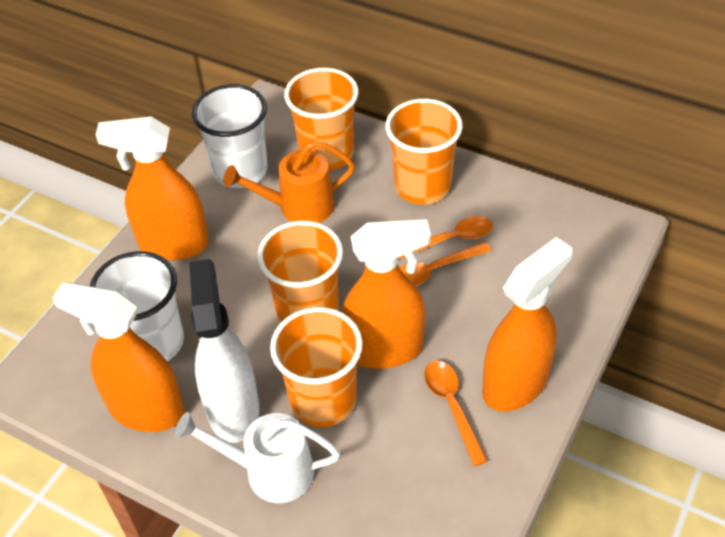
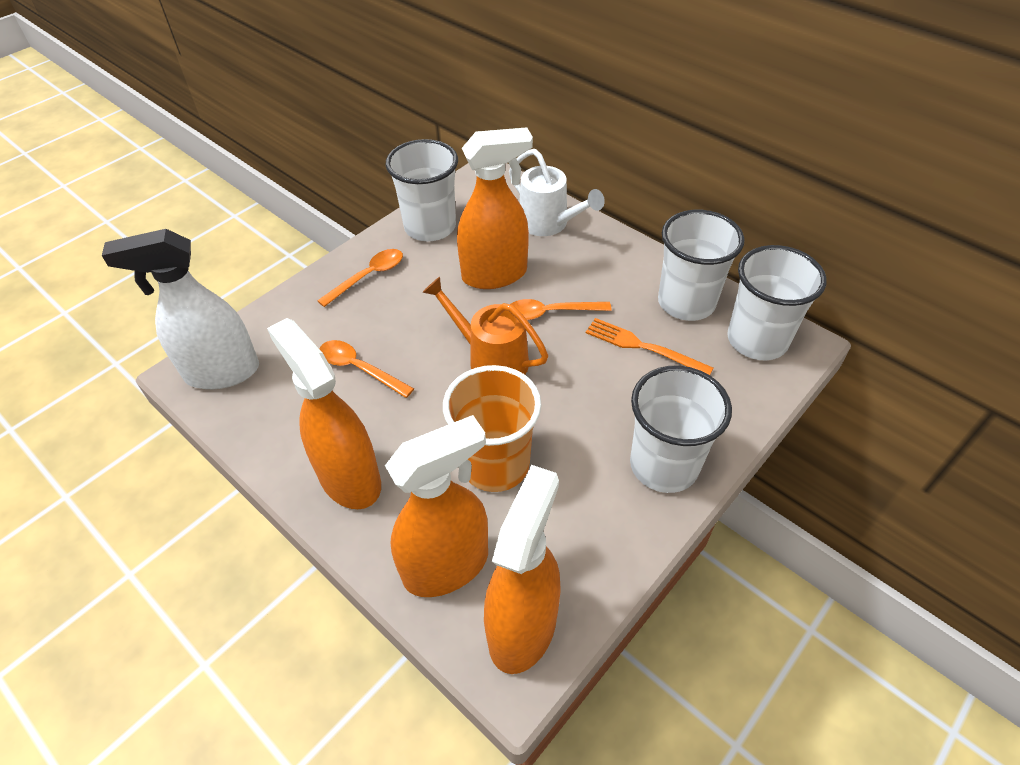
orange cup: [257,221,343,323] [270,307,363,427] [284,68,359,171] [385,99,463,205] = 4 -> [443,365,542,492] = 1
orange fork: none = 0 -> [586,318,713,375] = 1
white cup: [90,251,184,361] [192,84,268,188] = 2 -> [386,139,458,241] [630,366,732,493] [658,210,745,321] [727,245,827,360] = 4

